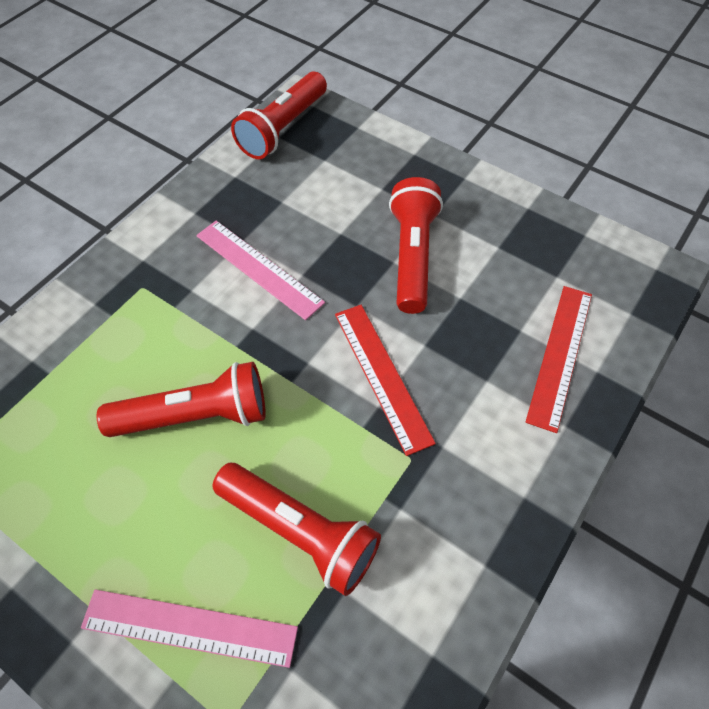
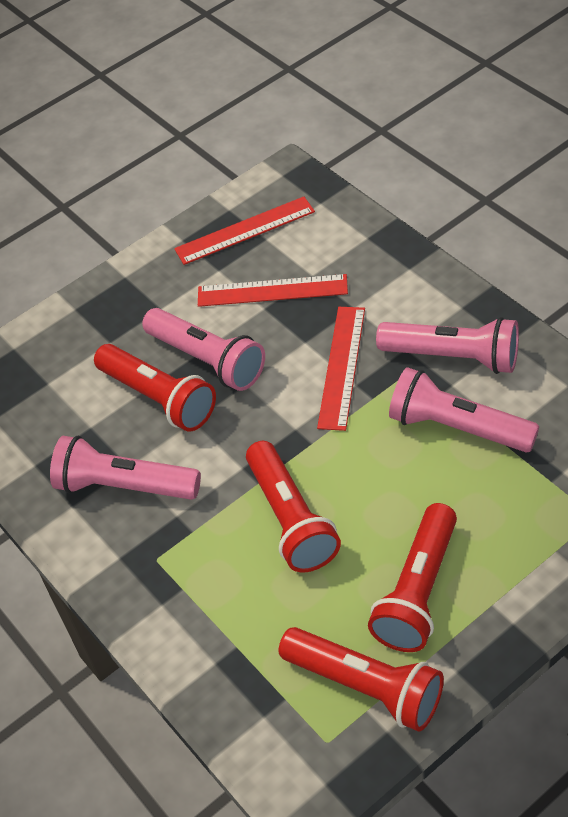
pink flashlight: none = 0 -> [50,436,201,500] [142,308,265,391] [376,317,519,374] [389,367,539,452] = 4
pink ruler: [81,589,298,668] [196,221,325,320] = 2 -> none = 0
red ruler: [335,305,436,456] [526,286,592,433] = 2 -> [174,197,315,265] [198,274,348,307] [317,307,365,431] = 3

